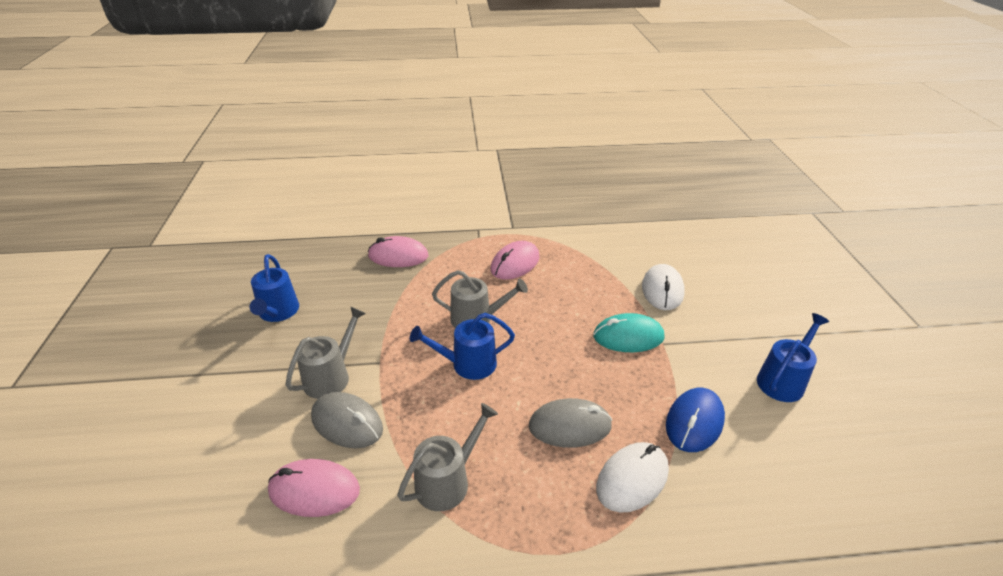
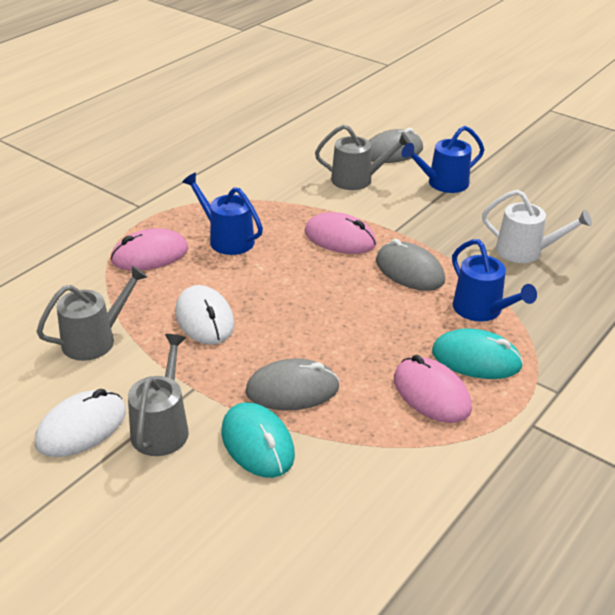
blue mouse: [666,388,725,452] = 1 -> none = 0
grey mouse: [311,392,383,449] [529,398,612,448] = 2 -> [245,359,340,410] [369,128,423,163] [376,239,445,291] = 3
turquoise mouse: [593,313,665,352] = 1 -> [222,402,295,478] [432,328,523,379] = 2
white watering can: none = 0 -> [482,190,592,263] = 1

